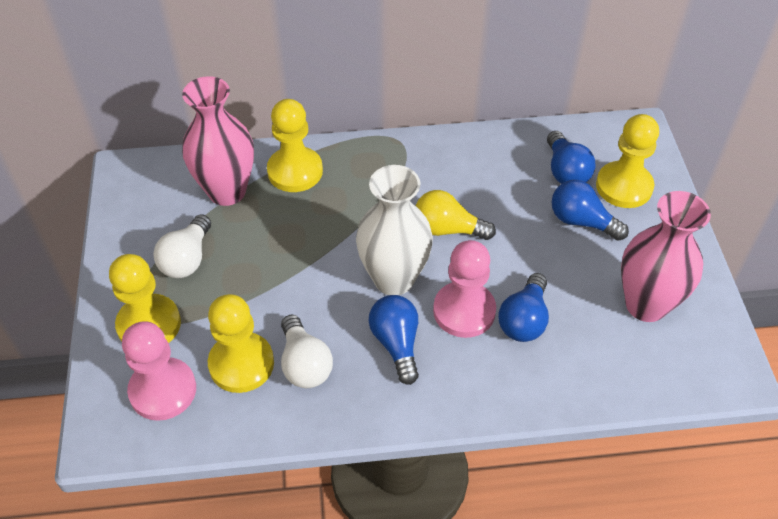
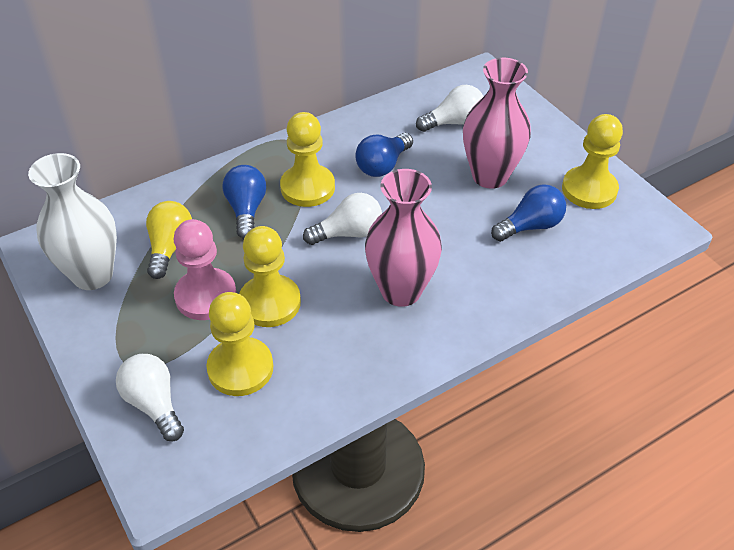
blue light bulb: [368,295,419,385] [498,273,549,342] [547,131,595,184] [552,180,629,241] = 4 -> [223,165,266,239] [355,133,413,177] [491,184,566,242] = 3
pink pawn: [122,321,196,421] [433,240,496,338] = 2 -> [174,219,237,320] = 1
white light bulb: [153,214,211,278] [281,315,333,388] = 2 -> [116,354,184,441] [303,193,382,245] [416,85,484,132] = 3

